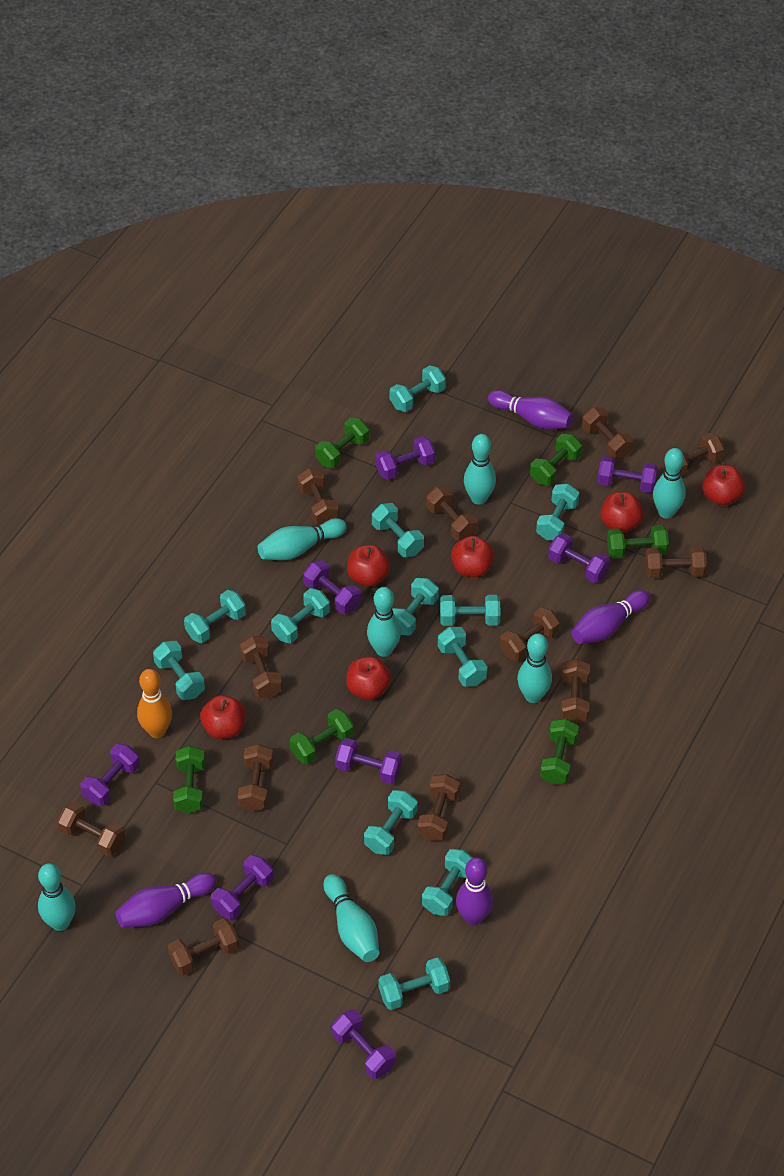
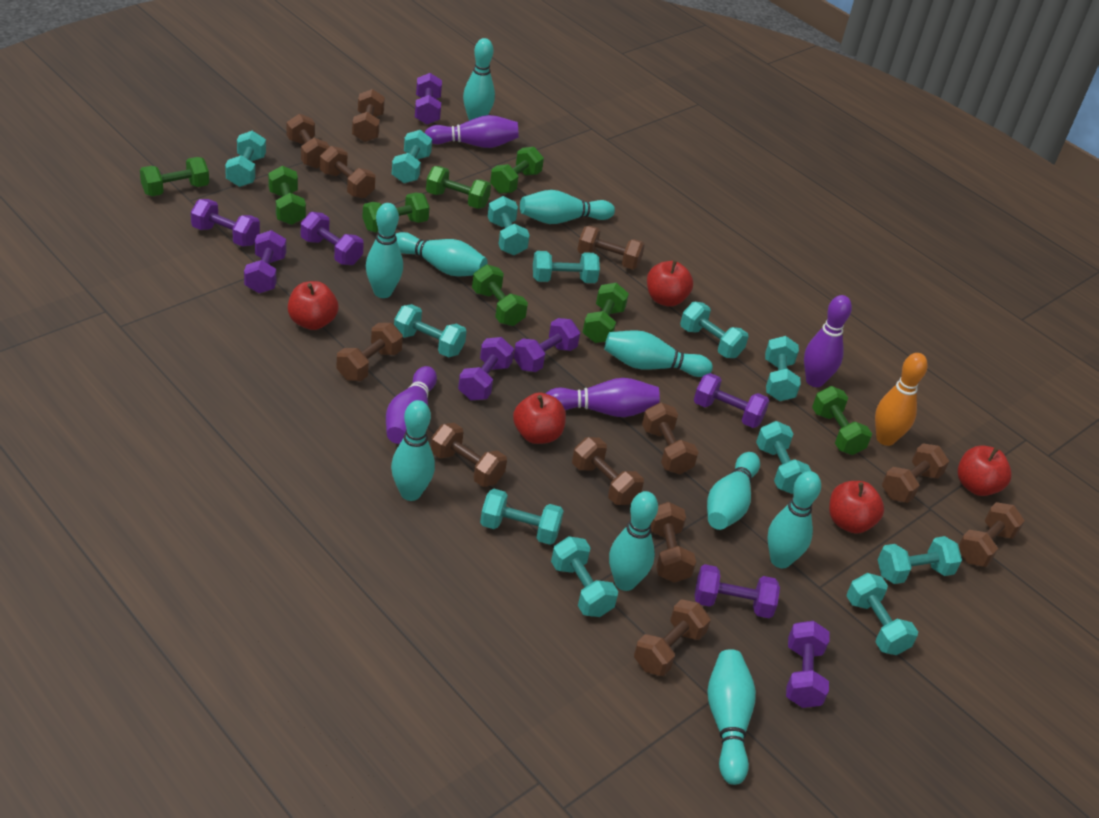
green dumbbell: [173,746,205,813] [290,709,354,765] [315,417,369,468] [530,434,582,485] [540,719,579,784] [607,525,669,559] = 6 -> [140,157,209,196] [268,166,306,225] [362,192,430,233] [426,166,491,209] [472,264,528,326] [490,147,544,194] [583,283,629,343] [812,386,872,455] = 8
purple dumbbell: [80,743,140,806] [211,855,273,920] [303,560,361,614] [332,1009,396,1079] [335,738,402,784] [375,436,435,480] [548,533,610,583] [597,456,658,493] = 8 -> [191,199,260,246] [244,230,286,293] [301,212,364,265] [415,73,442,125] [458,337,514,400] [513,318,580,372] [694,373,769,428] [695,564,780,618] [786,621,829,708] = 9
red apple: [200,695,245,739] [346,656,391,700] [347,545,390,587] [451,536,494,577] [600,492,643,533] [702,465,745,506] = 6 -> [288,281,339,330] [513,392,566,444] [647,260,693,307] [829,481,884,533] [957,445,1012,496] = 5
turquoise bowling pin: [38,863,76,931] [258,518,347,560] [323,874,379,962] [367,587,401,657] [464,434,496,505] [517,633,552,703] [653,448,686,519] = 7 -> [366,203,403,298] [391,400,435,501] [395,232,488,276] [463,38,495,121] [520,190,615,224] [604,330,713,377] [609,491,658,591] [707,452,760,530] [707,649,756,785] [767,471,821,568] = 10

